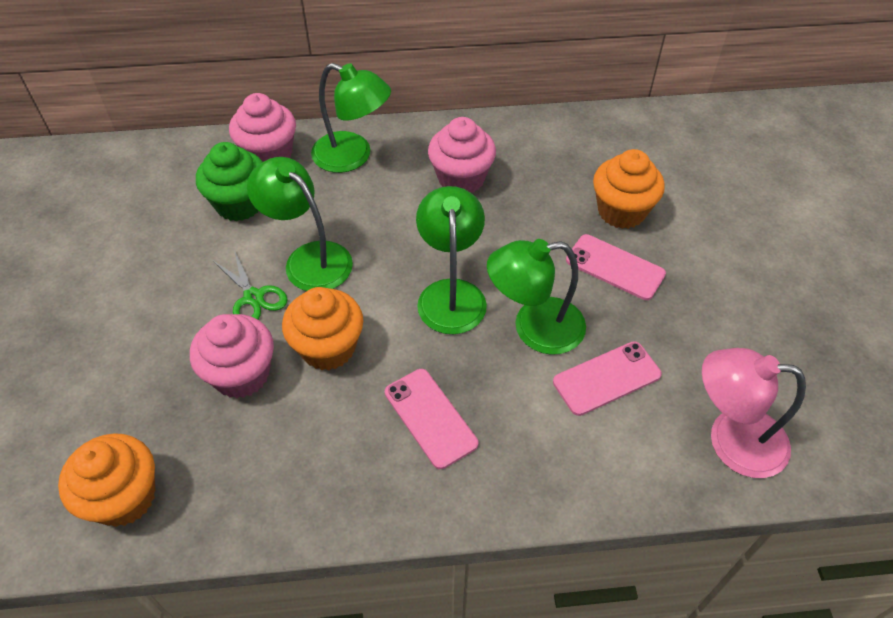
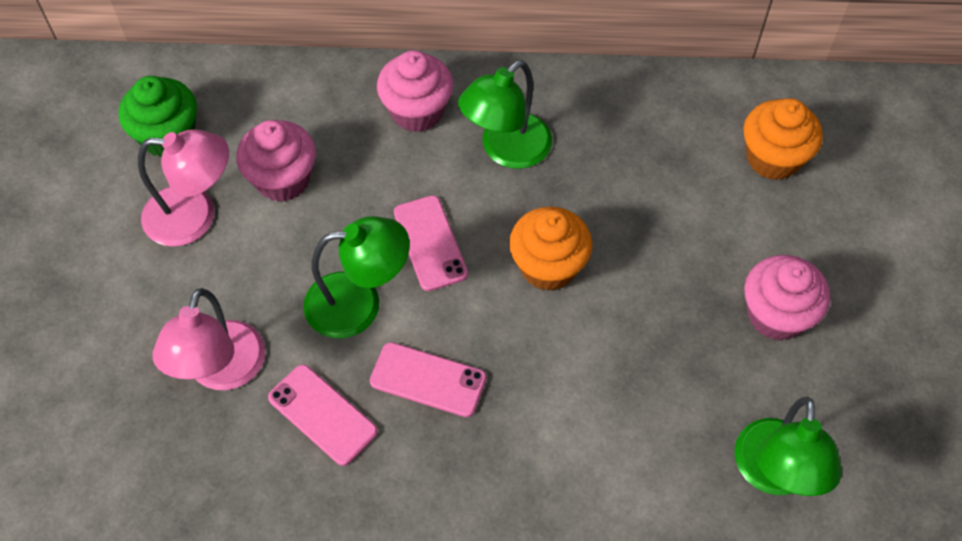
green lamp: [247,157,353,291] [311,63,391,173] [416,186,487,334] [487,239,586,355] = 4 -> [303,216,410,338] [458,60,552,169] [734,397,842,496] = 3
green scissors: [213,250,288,319] = 1 -> none = 0
orange cupcake: [58,433,155,527] [282,287,363,370] [593,149,665,229] = 3 -> [509,207,592,291] [744,98,823,180] = 2
pink lamp: [702,348,806,478] = 1 -> [138,129,229,247] [152,288,265,390] = 2

